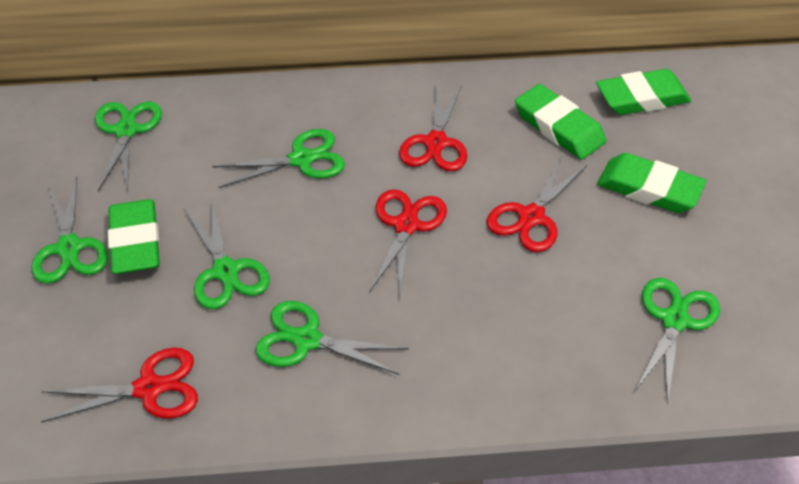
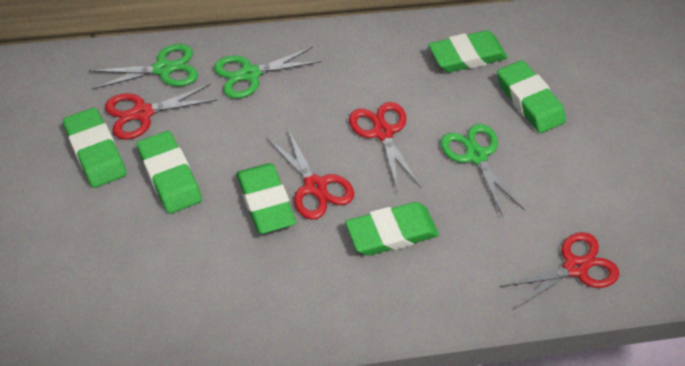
green eraser: [108,199,160,274] [515,84,606,160] [596,69,691,115] [597,153,706,213] = 4 -> [63,108,126,188] [137,131,202,214] [236,163,296,234] [345,202,439,256] [428,30,508,72] [497,60,566,133] = 6
green scissors: [31,177,108,284] [95,102,162,191] [184,202,270,309] [212,129,345,188] [255,301,409,375] [635,278,720,404] = 6 -> [89,44,198,89] [214,47,321,99] [440,124,525,217] = 3

